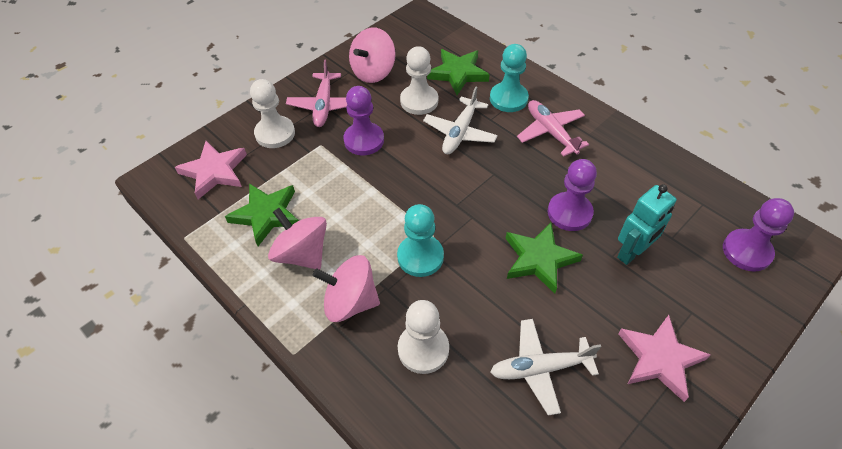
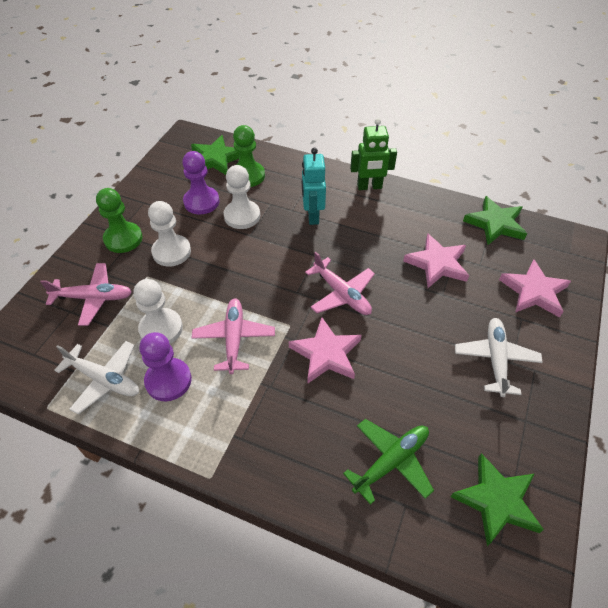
green pawn: none = 0 -> [96,188,143,253] [233,125,265,187] = 2
green plane: none = 0 -> [343,419,434,505] = 1
green robot: none = 0 -> [350,118,397,190] = 1
pink plane: [286,60,347,127] [517,100,589,157] = 2 -> [40,263,132,326] [192,298,275,374] [305,252,375,315] = 3
pink spinning top: [268,208,327,270] [313,255,380,322] [349,27,396,83] = 3 -> none = 0
pink star: [175,141,247,199] [618,315,711,402] = 2 -> [289,317,362,384] [403,234,469,288] [499,259,571,318] = 3
purple pawn: [343,86,384,155] [547,159,597,231] [723,198,794,272] = 3 -> [139,332,192,401] [182,151,220,215] = 2
turquoise pawn: [397,204,444,277] [490,44,529,112] = 2 -> none = 0

